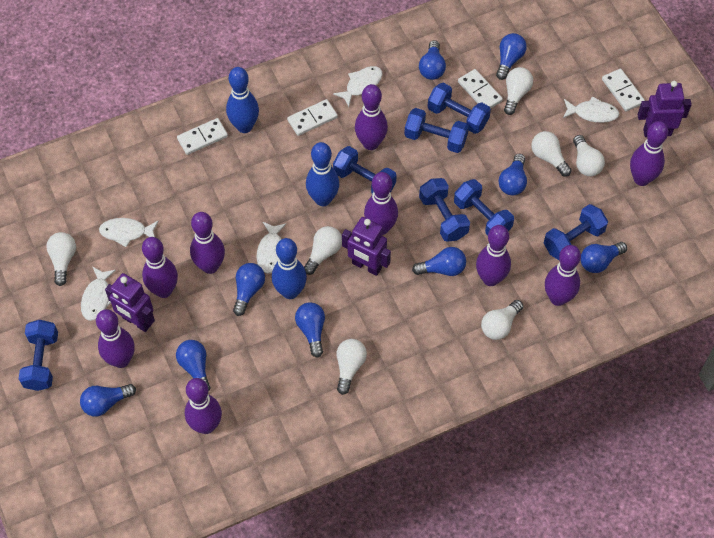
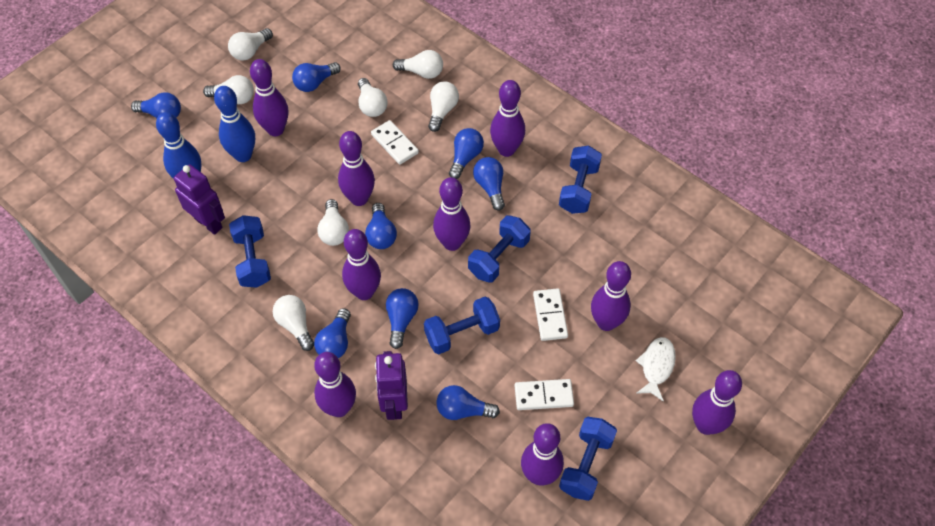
blue bowling pin: [226,67,259,133] [272,238,307,299] [306,142,339,206] = 3 -> [156,112,202,179] [214,86,255,162] = 2
blue dumbbell: [19,320,58,391] [333,146,397,194] [404,108,469,153] [419,178,470,242] [428,83,491,134] [454,179,514,235] [544,204,608,260] = 7 -> [229,215,271,288] [424,297,500,354] [468,215,531,283] [559,146,602,214] [559,417,617,501] = 5
blue light bulb: [80,384,136,417] [176,340,211,392] [233,263,265,316] [295,302,325,358] [412,247,466,276] [419,40,446,80] [496,33,527,80] [498,154,527,195] [581,242,627,273] = 9 -> [131,92,181,118] [292,62,341,92] [314,308,351,358] [365,203,397,249] [386,288,419,349] [436,385,500,420] [449,128,484,179] [473,157,505,211] = 8
purple robot: [105,273,155,332] [342,217,391,276] [638,81,692,137] = 3 -> [174,165,225,235] [375,351,408,420] = 2
white domino: [177,118,228,155] [287,99,338,136] [458,69,503,109] [602,68,645,112] = 4 -> [371,120,419,165] [515,379,574,410] [533,288,568,341] = 3
white fish: [81,267,116,321] [99,218,159,247] [257,222,286,274] [333,66,383,107] [563,96,619,123] = 5 -> [636,337,676,402] = 1

